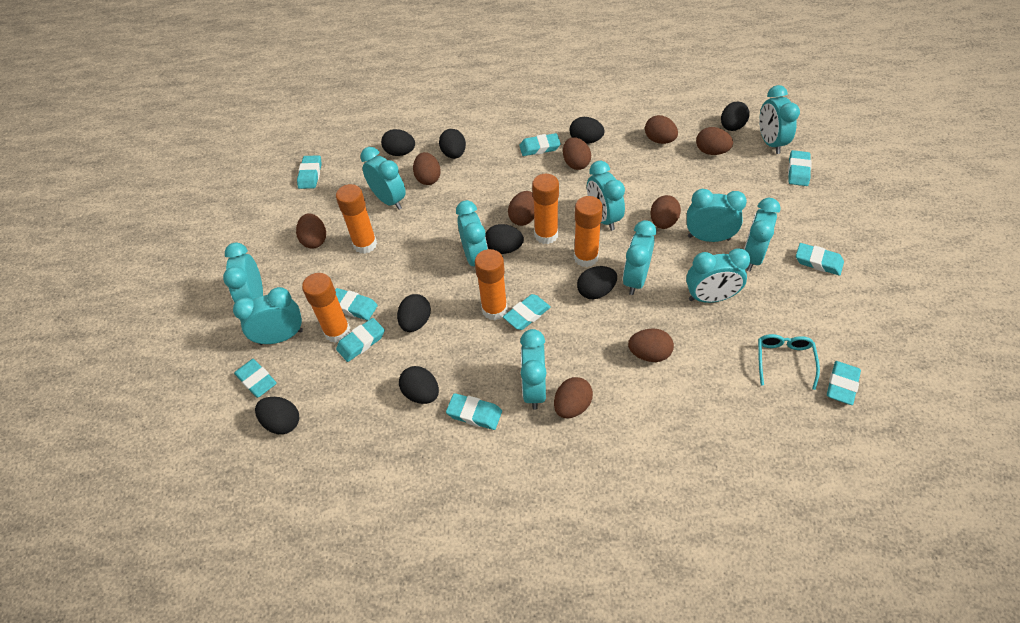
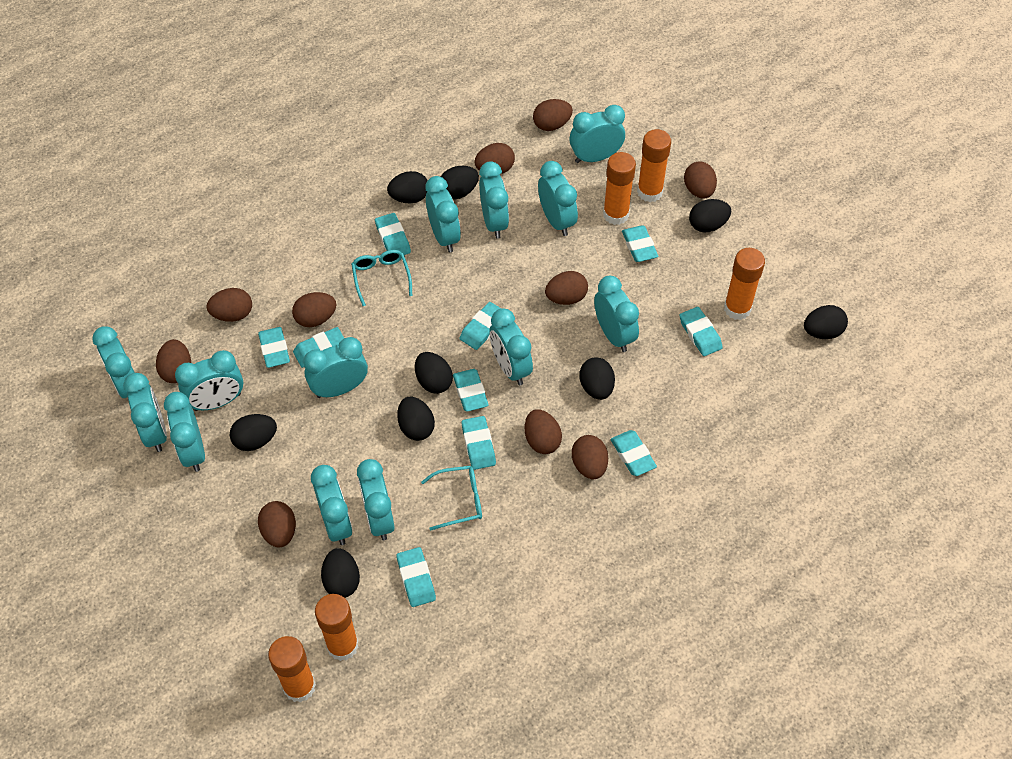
brown egg: [296,213,326,249] [413,152,441,185] [508,191,534,226] [554,377,593,418] [563,137,591,170] [628,328,674,362] [645,115,678,144] [651,195,681,229] [696,127,733,155] = 9 -> [156,339,191,383] [207,288,252,322] [258,501,296,547] [292,292,336,327] [474,143,515,174] [525,409,562,454] [533,99,573,131] [545,271,588,305] [572,435,608,479] [684,161,717,198] = 10
turquoise clock: [223,242,263,302] [233,287,303,345] [360,147,406,210] [456,200,488,266] [520,329,547,409] [587,161,625,231] [623,220,656,295] [686,248,750,303] [687,189,747,242] [744,198,781,271] [759,85,800,154] = 11 -> [92,326,135,398] [123,373,167,452] [164,392,205,472] [175,350,243,411] [303,337,368,398] [311,465,353,545] [357,459,395,540] [426,176,461,252] [479,161,509,239] [489,308,533,385] [538,161,578,236] [570,105,625,163] [594,275,639,352] = 13
turquoise glasses: [758,334,820,390] = 1 -> [351,250,412,306] [421,466,482,531] = 2

